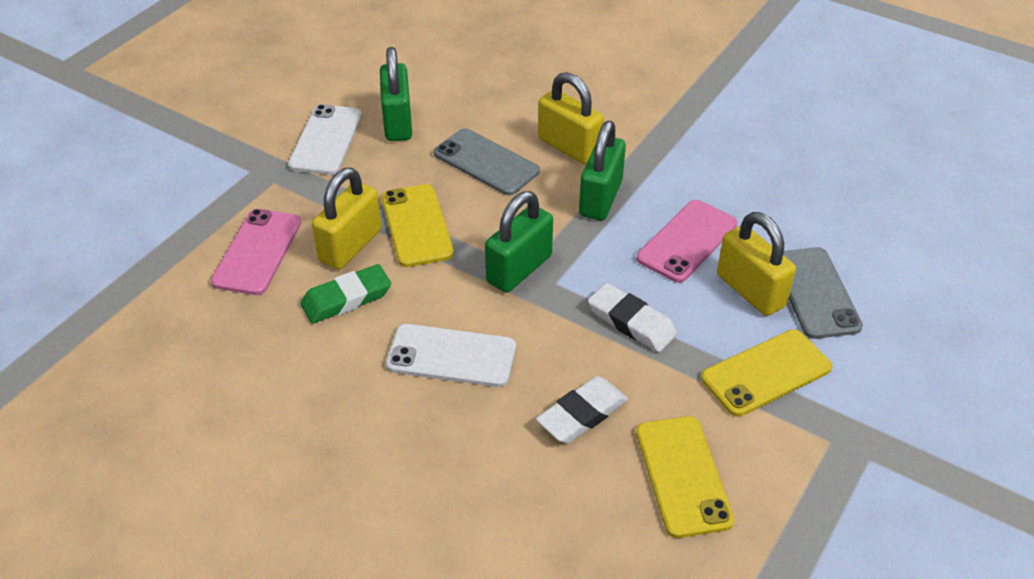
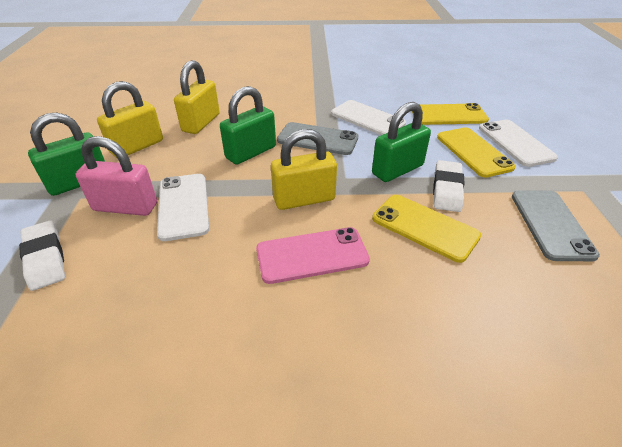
green eraser: [300,264,391,324] = 1 -> none = 0
pink padlock: none = 0 -> [76,136,157,216] = 1
pink phone: [211,209,301,295] [637,200,737,283] = 2 -> [256,227,370,284] = 1
white phone: [288,104,362,175] [386,324,516,387] = 2 -> [157,174,209,241] [331,100,406,135] [479,119,558,167] = 3

